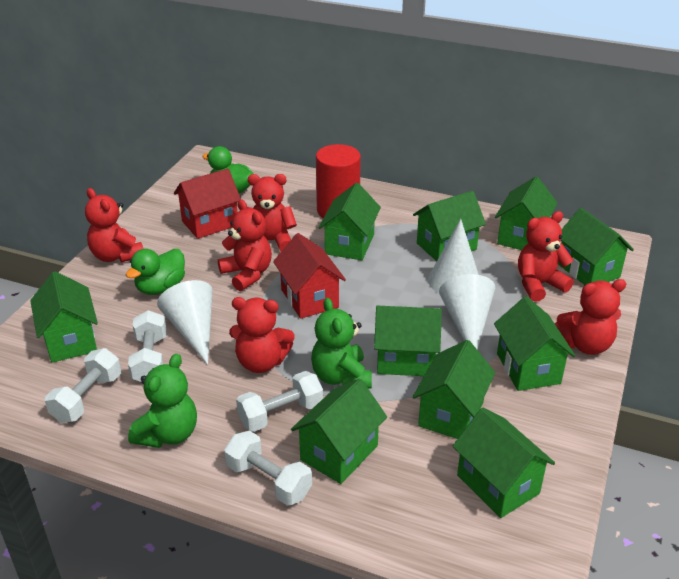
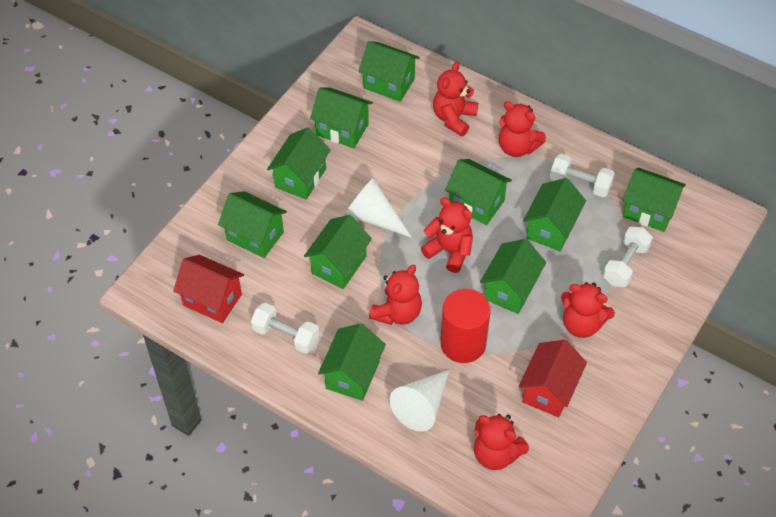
green duck: [126,249,185,295] [202,146,254,194] = 2 -> none = 0
green teddy bear: [128,354,197,448] [311,298,372,389] = 2 -> none = 0
white cone: [157,280,213,365] [428,219,479,293] [439,274,495,350] = 3 -> [344,178,412,238] [390,370,449,432] = 2
white dumbbell: [45,348,121,423] [128,310,167,382] [224,431,312,506] [236,371,323,432] = 4 -> [251,303,319,354] [550,154,615,197] [603,226,653,287] = 3

